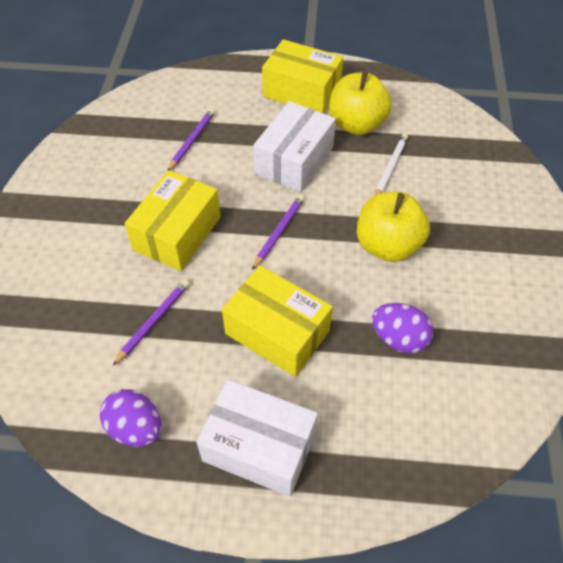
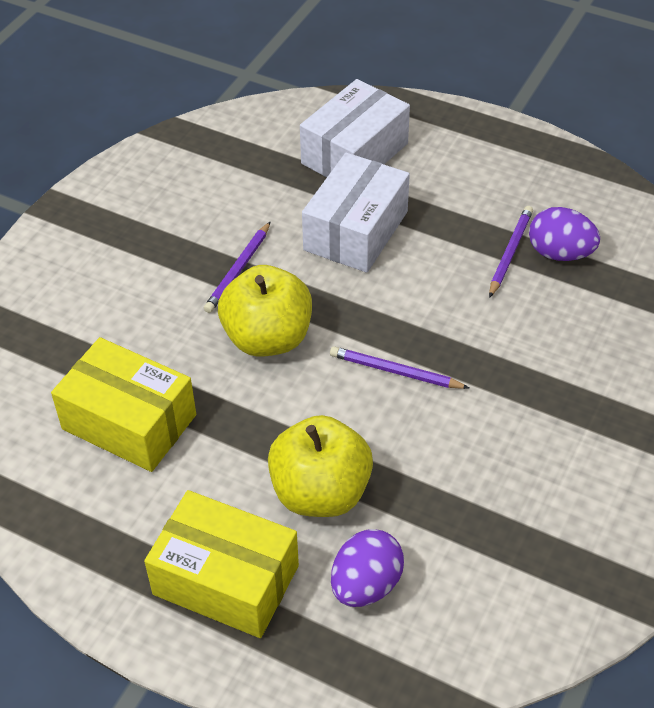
white pencil: [375,134,408,195] = 1 -> none = 0
yellow box: [124,170,221,271] [222,265,333,377] [262,39,343,114] = 3 -> [51,337,196,472] [144,490,299,638] = 2

